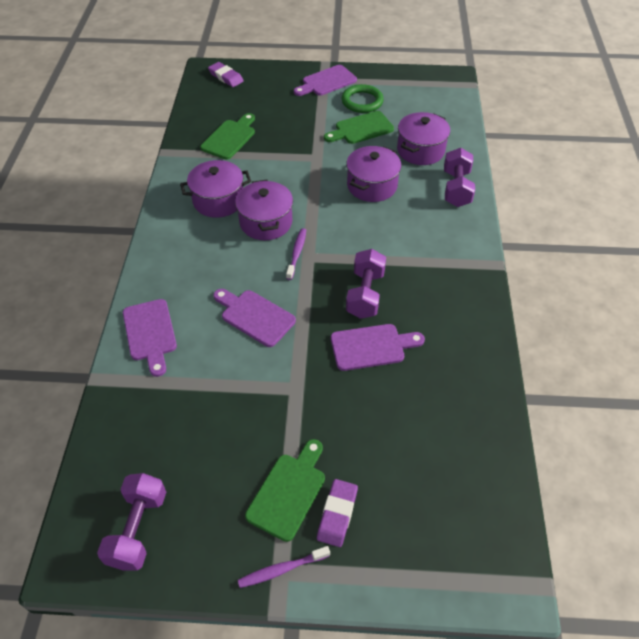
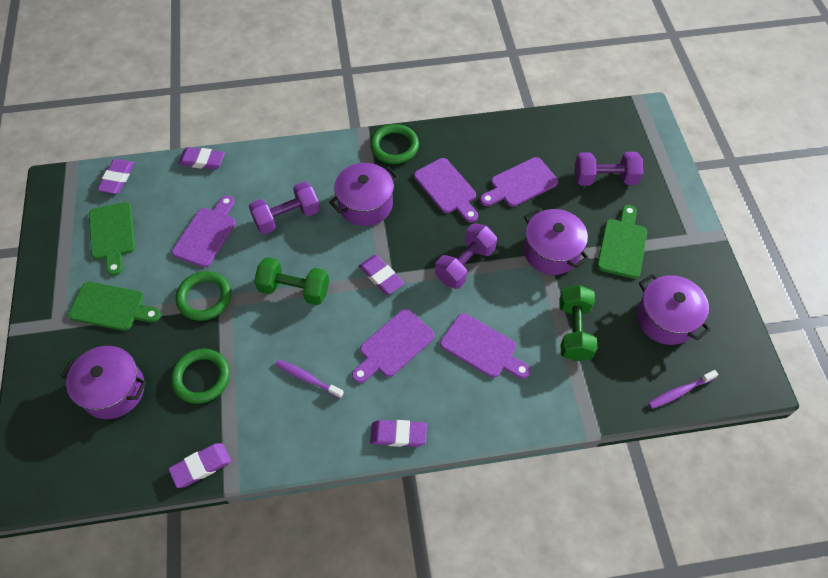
green dumbbell: none = 0 -> [254,257,329,305] [559,285,597,361] = 2
green ring: [341,84,384,113] = 1 -> [171,349,230,404] [176,271,231,321] [370,124,419,164] = 3
purple cutting board: [123,299,177,377] [213,289,296,347] [294,65,357,96] [331,324,425,371] = 4 -> [172,195,236,267] [352,309,434,383] [414,158,478,222] [440,313,531,379] [480,157,558,207] = 5
purple eraser: [208,62,244,87] [317,479,358,547] = 2 -> [97,159,135,194] [169,443,232,488] [178,147,225,170] [359,255,404,295] [370,420,427,447] = 5

